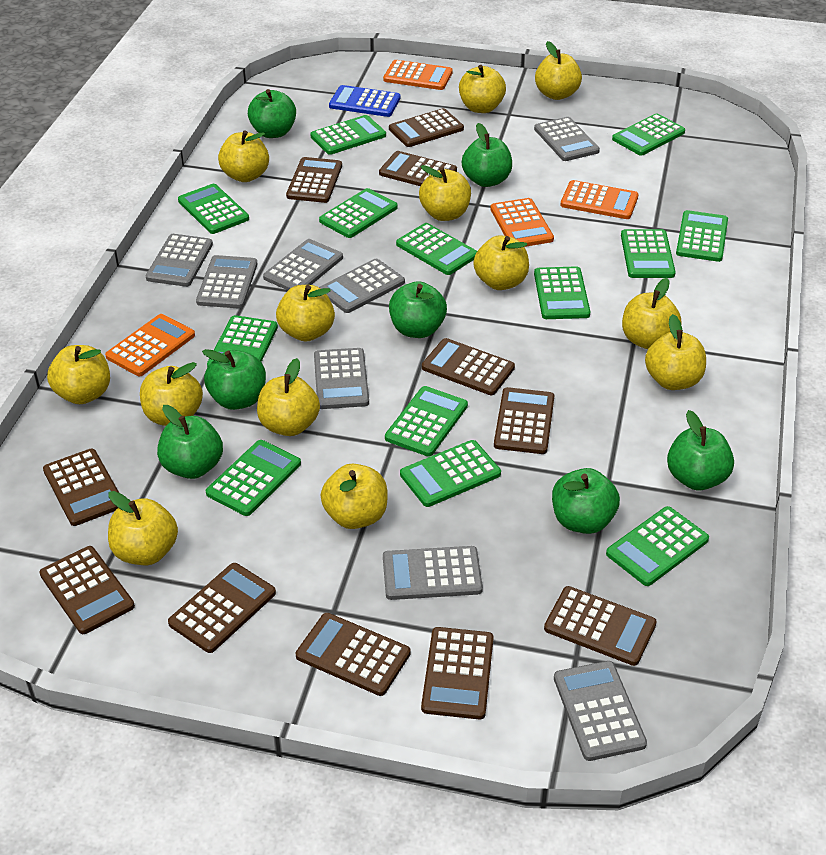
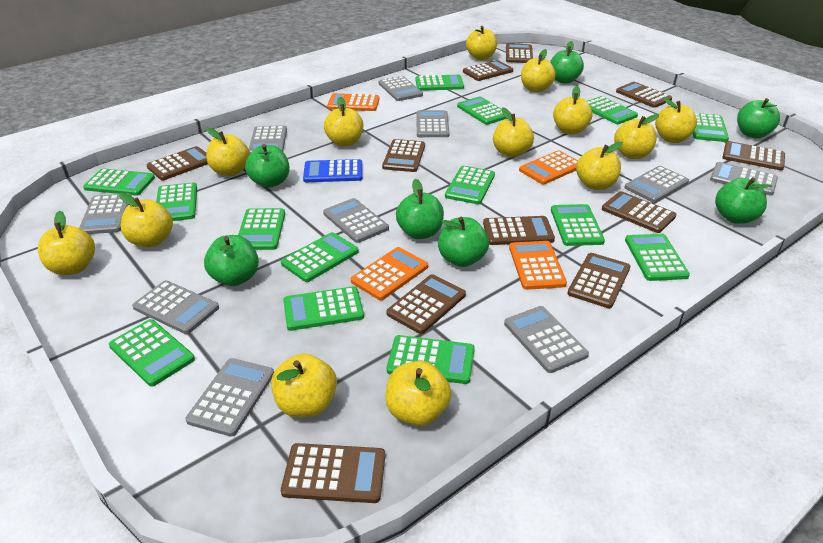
green calculator: [178,184,249,234] [206,440,301,516] [207,315,278,368] [310,115,386,155] [319,188,398,238] [385,386,468,457] [396,223,477,275] [400,440,501,507] [534,266,590,319] [606,506,709,586] [612,113,685,156] [621,229,676,278] [676,210,728,262] = 13 -> [83,168,155,196] [109,319,195,387] [156,182,197,221] [238,208,285,250] [281,232,359,282] [283,286,364,331] [387,335,475,384] [415,75,464,91] [445,166,495,204] [457,96,506,125] [551,204,605,246] [587,96,638,124] [625,234,690,281] [692,113,729,142] = 14
grey calculator: [146,234,213,287] [196,255,257,309] [263,239,343,290] [314,348,369,409] [319,259,405,313] [383,546,483,600] [534,117,600,161] [554,661,647,761] = 8 -> [79,193,131,234] [132,280,219,334] [185,358,274,437] [249,126,287,154] [323,198,389,243] [379,76,423,101] [416,110,449,137] [504,306,589,373] [625,166,689,203] [710,162,778,195] = 10

